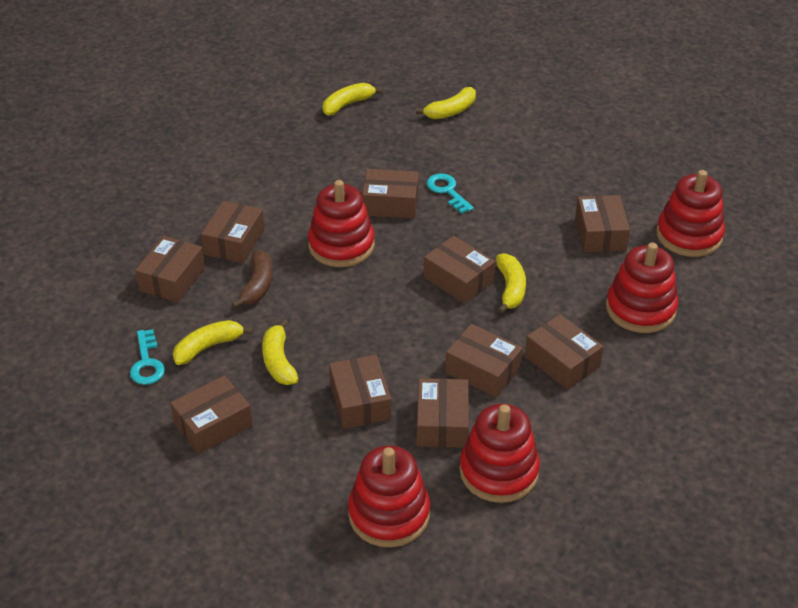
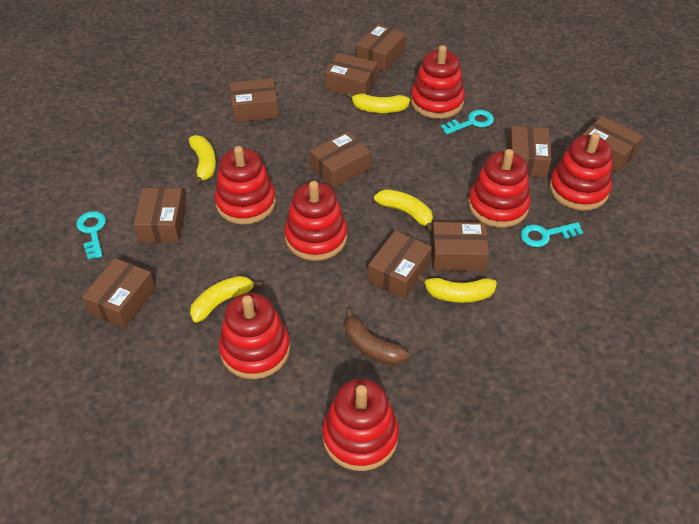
red stacking toy: [308,180,375,267] [348,445,430,548] [459,404,540,503] [606,242,678,333] [656,170,725,257] = 5 -> [215,146,276,224] [219,293,290,379] [284,181,347,261] [322,379,399,471] [411,45,465,119] [468,149,531,228] [549,133,612,210] = 7
turquoise key: [130,329,165,385] [427,173,474,214] = 2 -> [76,211,106,259] [441,110,494,135] [520,222,583,247] = 3

